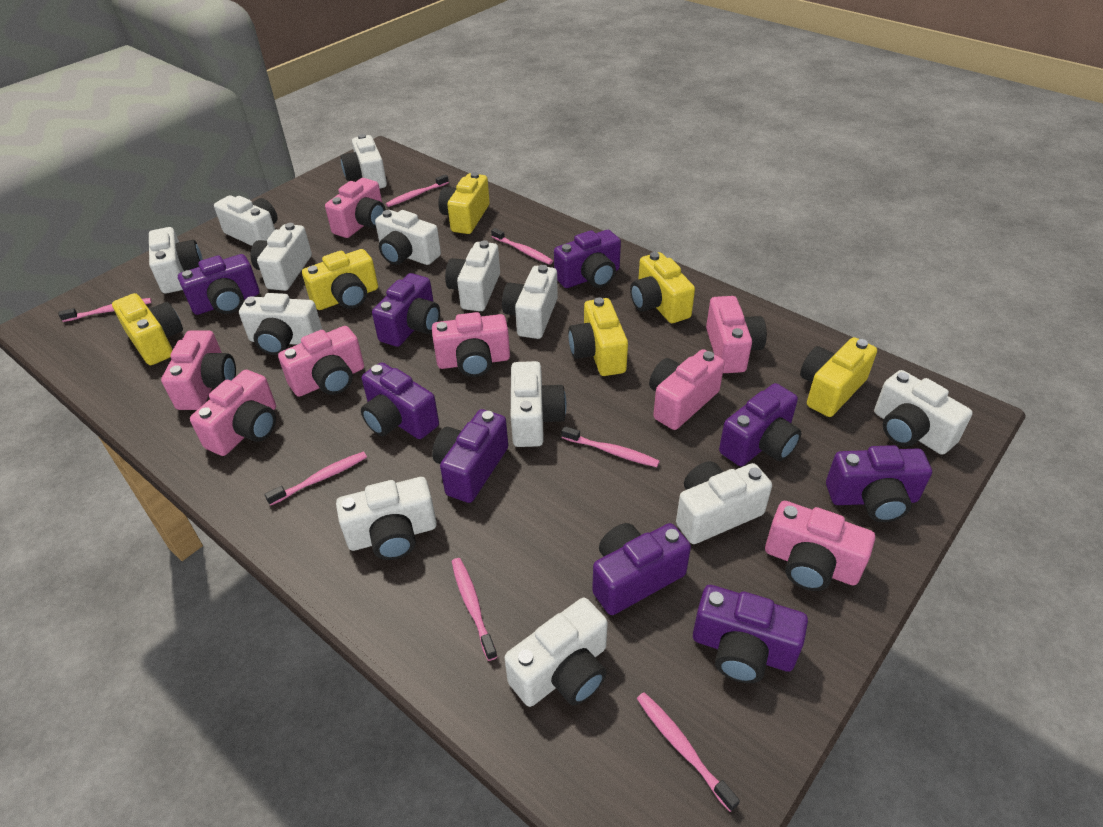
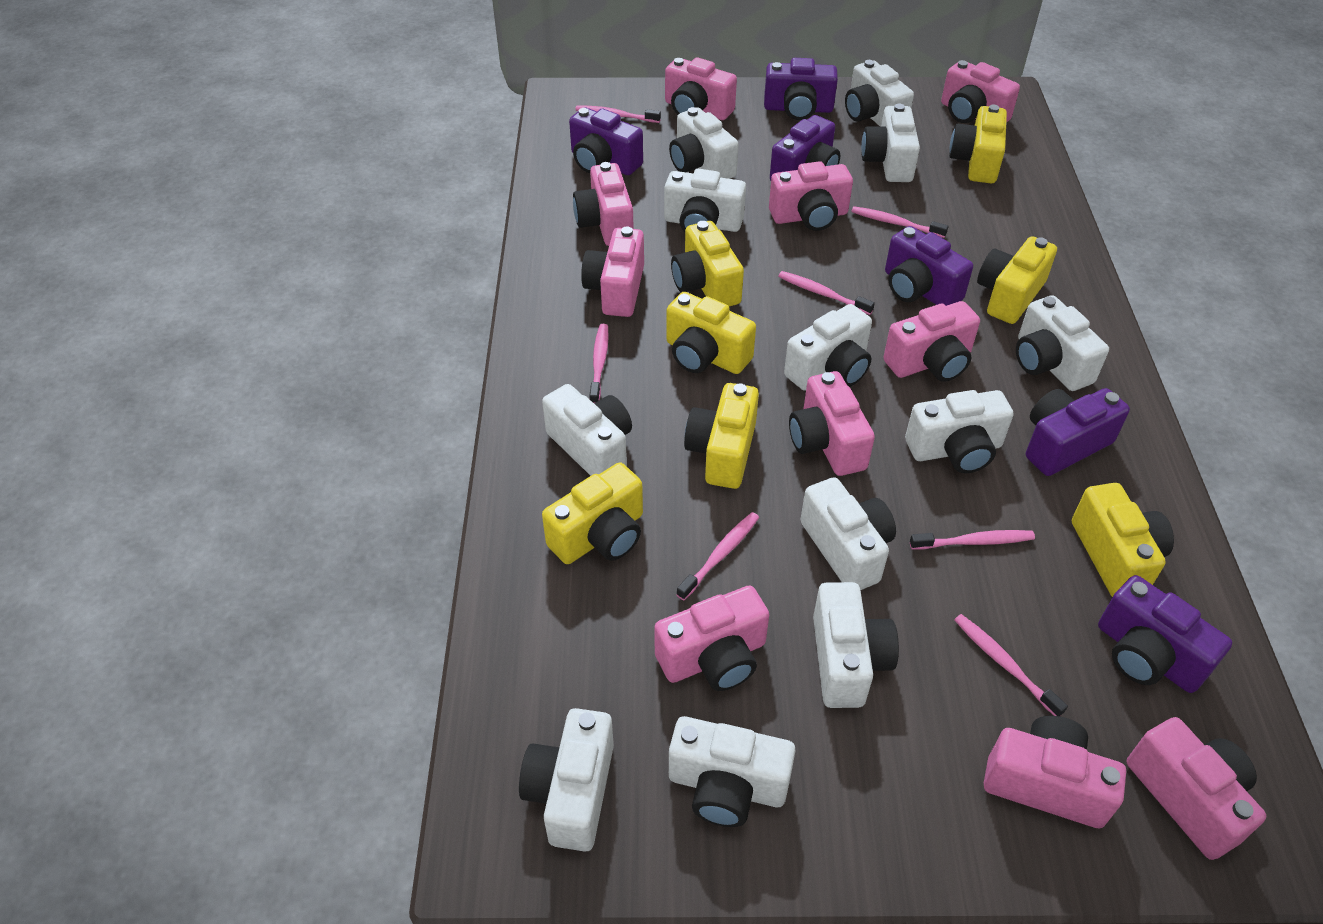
pink camera: [161,330,236,410] [190,370,276,456] [278,326,364,397] [325,178,385,238] [432,312,510,377] [649,349,725,430] [706,296,767,373] [765,501,875,591] = 8 -> [573,162,634,246] [581,227,644,317] [654,585,769,691] [665,57,737,120] [769,161,853,231] [789,371,875,476] [883,301,980,382] [941,60,1020,123] [984,716,1126,828] [1126,717,1266,860] = 10
purple camera: [178,254,259,315] [361,362,439,439] [372,273,440,347] [432,409,508,503] [554,230,621,288] [592,523,691,615] [693,585,808,683] [719,383,801,466] [826,445,932,522] = 9 -> [569,107,643,175] [764,58,838,120] [770,115,840,181] [885,226,973,306] [1026,388,1130,476] [1098,575,1232,693] = 6
white camera: [149,227,203,294] [214,195,278,246] [239,293,322,355] [250,223,312,291] [336,477,437,560] [340,134,387,188] [375,210,441,265] [445,240,500,311] [502,265,558,339] [505,598,608,707] [511,361,567,447] [676,461,772,544] [874,370,973,455] = 13 -> [519,708,614,852] [542,384,632,476] [664,169,746,232] [669,107,739,179] [669,716,796,827] [784,304,872,391] [800,477,896,590] [813,582,899,708] [845,60,914,127] [861,104,920,182] [905,390,1013,473] [1016,295,1109,391] = 12
yellow camera: [112,293,183,365] [302,249,378,310] [438,172,490,234] [568,297,628,376] [630,252,695,323] [800,337,877,417] = 6 -> [542,462,643,564] [666,292,756,374] [671,221,744,306] [684,383,759,489] [949,105,1007,183] [977,236,1057,324] [1072,483,1174,597] = 7

